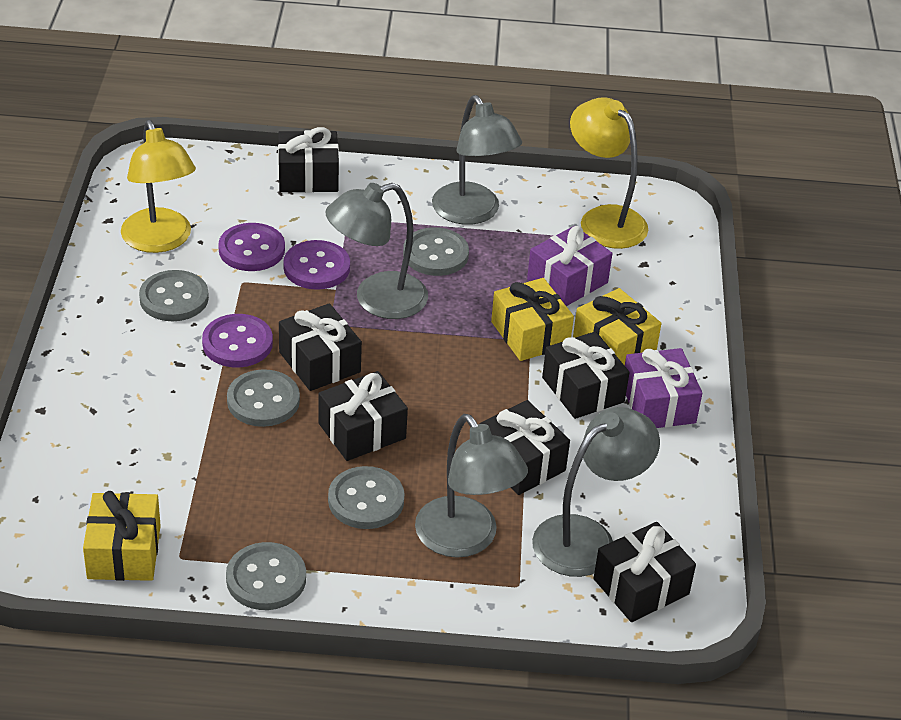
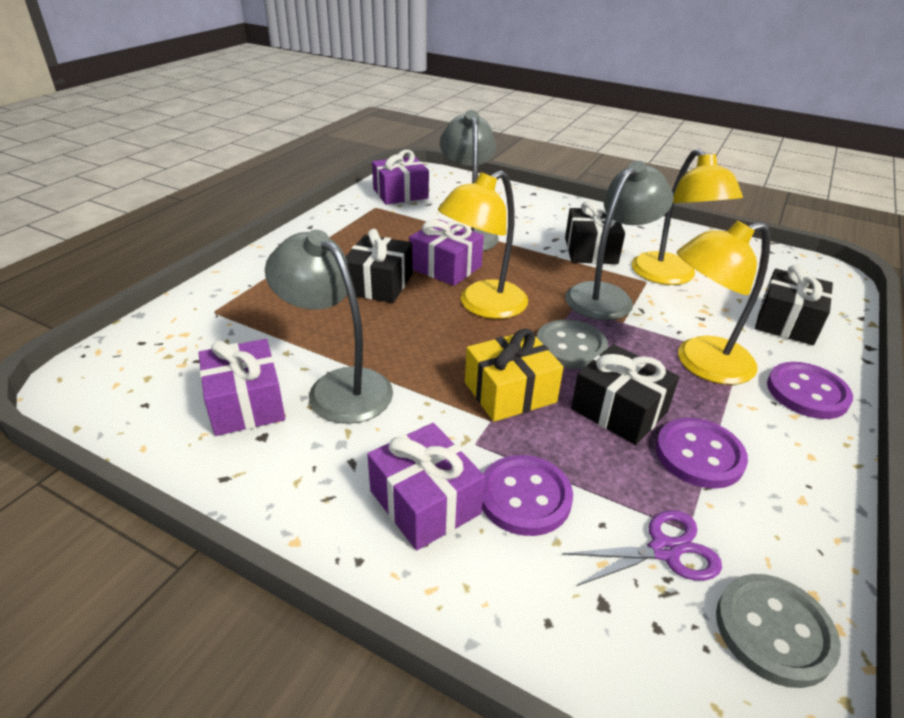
black gift: [278,127,339,193] [279,303,362,391] [318,371,408,461] [480,400,570,495] [542,331,630,419] [593,522,696,622] = 6 -> [345,229,413,303] [565,201,625,264] [571,344,679,445] [755,264,833,345] = 4
grey button: [139,270,209,321] [226,542,306,610] [227,369,300,427] [328,466,405,529] [403,227,469,276] = 5 -> [537,320,608,369] [716,574,841,688] = 2
grey lamp: [325,183,428,319] [415,414,528,558] [432,95,522,225] [532,407,660,577] = 4 -> [265,230,393,424] [440,110,499,251] [565,161,673,320] = 3
purple gift: [527,226,612,306] [625,348,702,428] = 2 -> [199,339,285,436] [367,423,485,551] [372,150,429,205] [409,219,484,286] = 4
purple scissors: none = 0 -> [562,510,722,586] = 1
yellow gift: [83,491,161,581] [491,278,574,361] [573,288,661,366] = 3 -> [465,329,563,422] = 1
yellow lamp: [121,120,196,253] [570,97,648,249] = 2 -> [438,170,528,319] [631,148,743,285] [677,221,771,385] = 3

